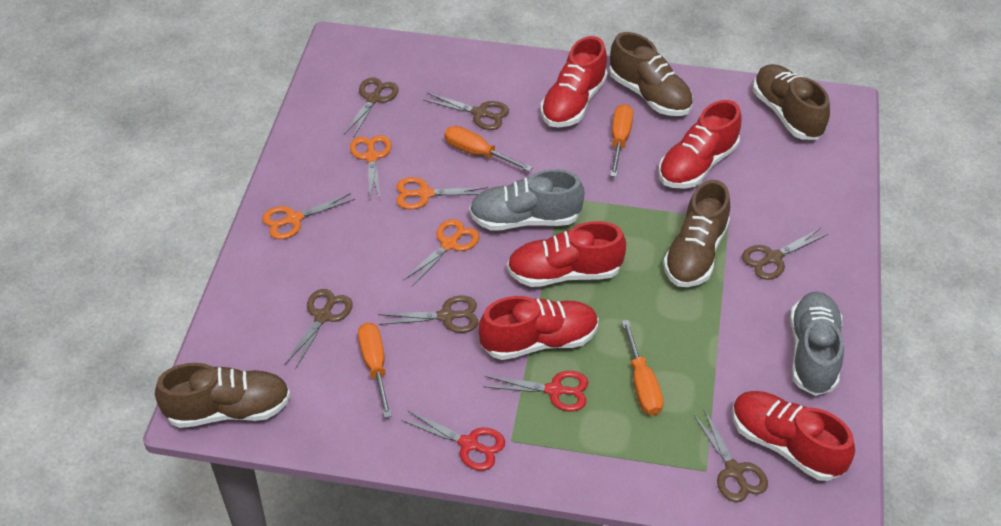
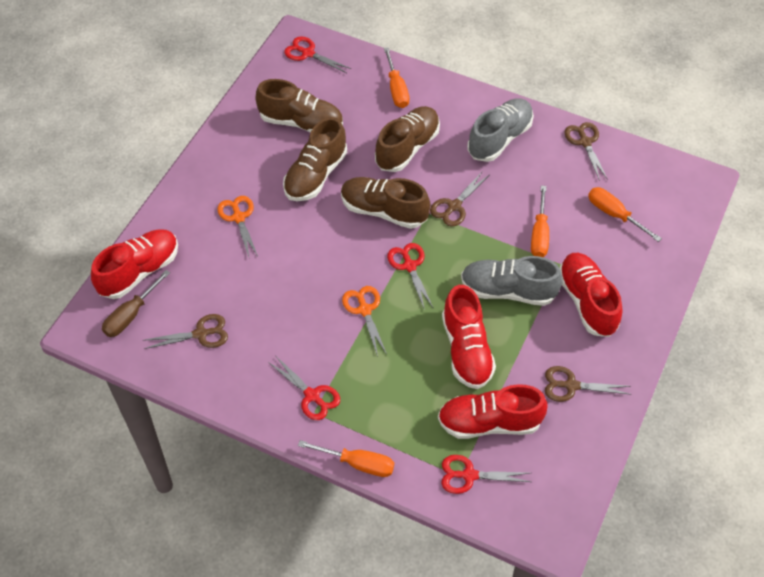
brown scissors: [285,289,353,369] [344,78,399,138] [378,296,479,333] [424,93,509,130] [693,410,768,502] [742,228,828,280] = 6 -> [144,314,228,349] [430,171,489,227] [545,366,632,402] [565,122,608,181] = 4
brown screwdriver: none = 0 -> [102,270,170,337] = 1
orange scissors: [262,193,355,239] [350,135,392,201] [396,177,488,210] [403,219,480,286] = 4 -> [217,196,258,257] [342,286,387,357] = 2
red scissors: [401,410,505,471] [483,371,588,411] = 2 -> [268,356,340,420] [284,36,351,73] [387,243,434,310] [441,455,531,494] = 4
red shoe: [479,296,599,360] [507,221,626,287] [541,36,608,127] [658,100,741,189] [732,391,855,481] = 5 -> [91,229,178,299] [438,384,548,439] [442,285,496,389] [560,253,623,337] = 4

